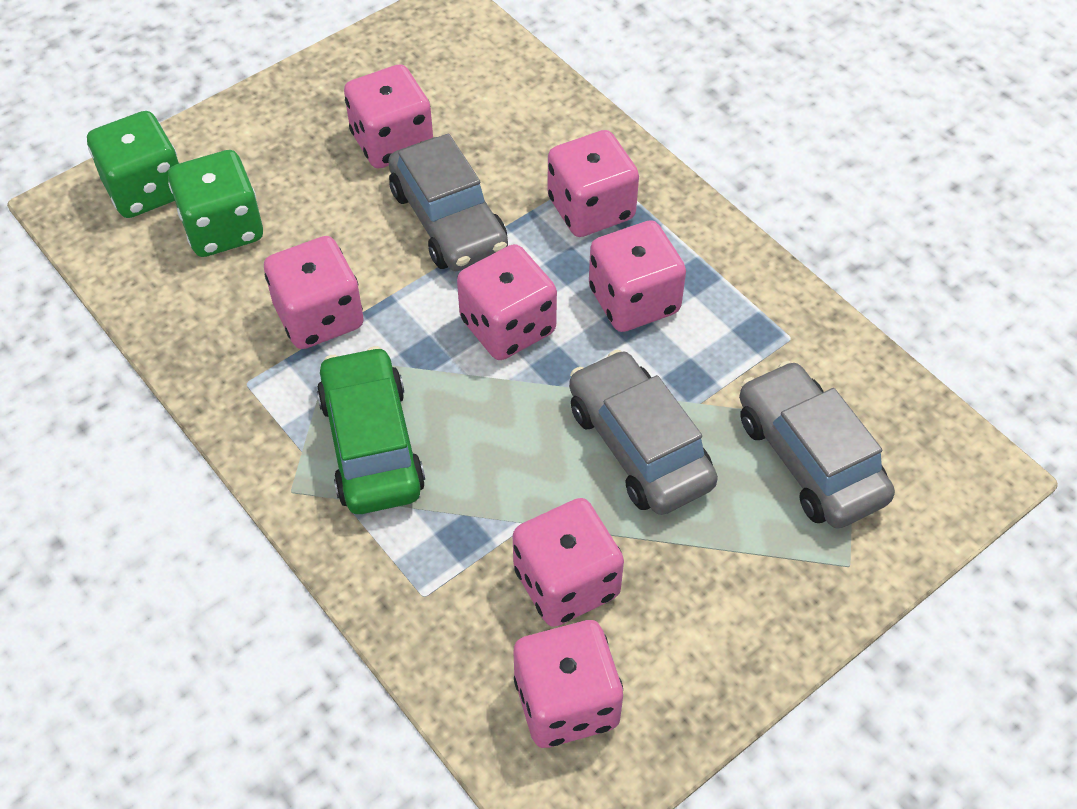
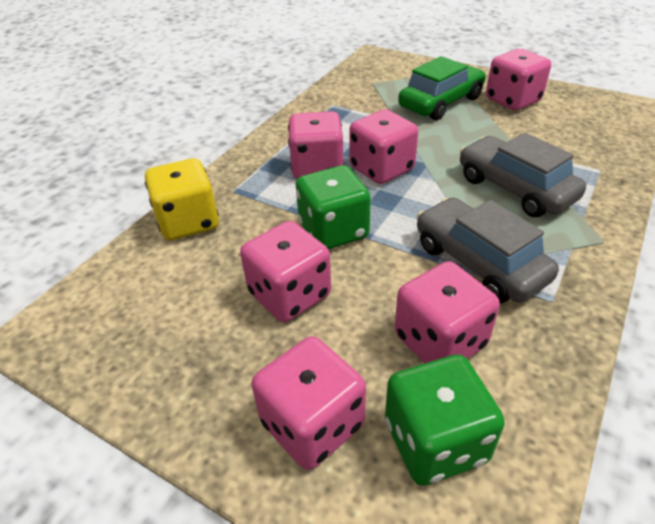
grey car: [388,133,508,271] [569,350,718,515] [739,361,895,529] = 3 -> [417,198,559,303] [460,133,586,217] = 2
pink dice: [264,236,364,349] [344,64,433,168] [457,244,557,360] [513,498,624,627] [514,620,623,748] [547,130,639,237] [589,220,686,332] = 7 -> [240,221,331,322] [251,336,366,470] [288,111,344,179] [349,109,418,184] [395,261,500,363] [486,49,551,111] = 6
yellow dice: none = 0 -> [145,158,219,240] = 1

